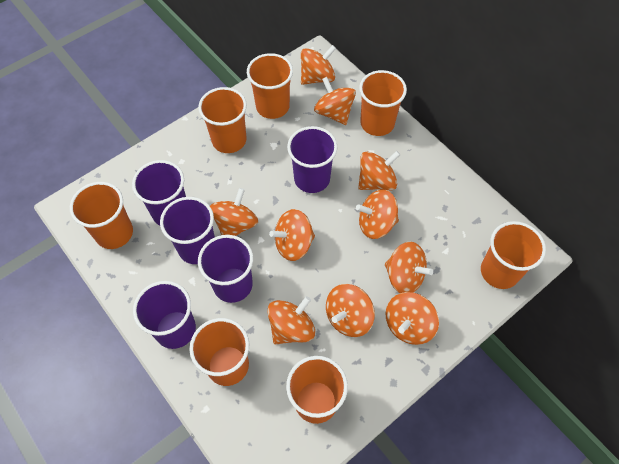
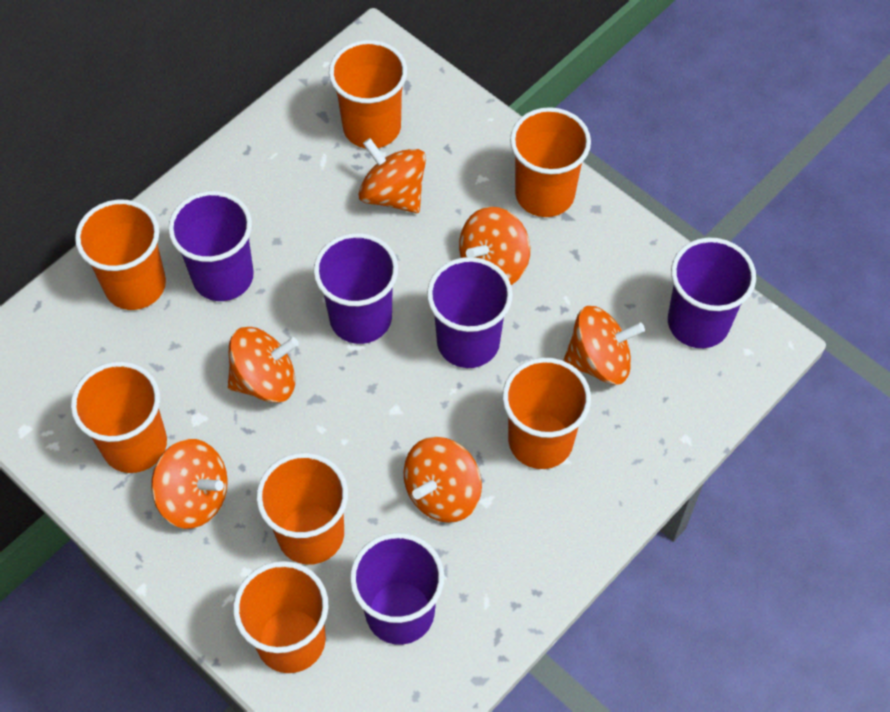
orange spinning top: [210,188,258,236] [267,296,315,345] [269,209,315,261] [301,45,336,85] [314,77,356,125] [326,284,375,337] [356,190,399,239] [358,151,400,190] [385,242,433,293] [386,292,439,345] = 10 -> [151,439,228,529] [228,327,299,403] [359,138,426,213] [403,437,482,523] [459,207,530,285] [563,306,645,385] = 6

